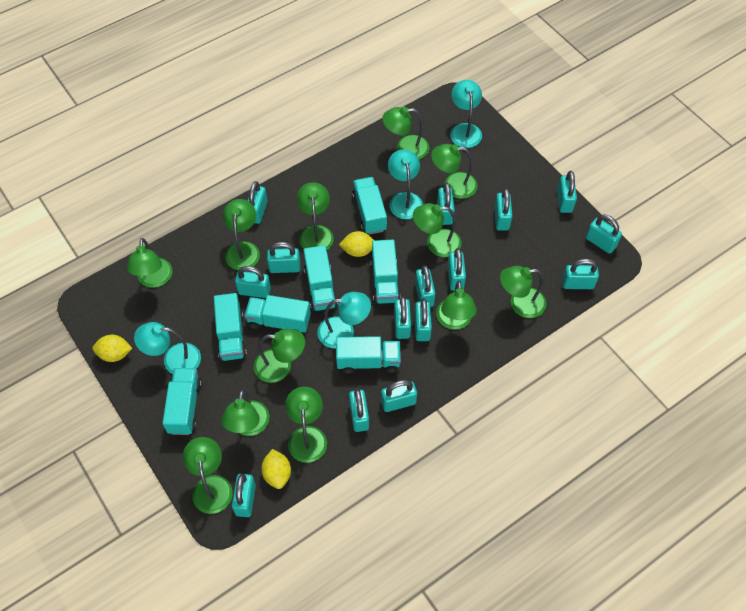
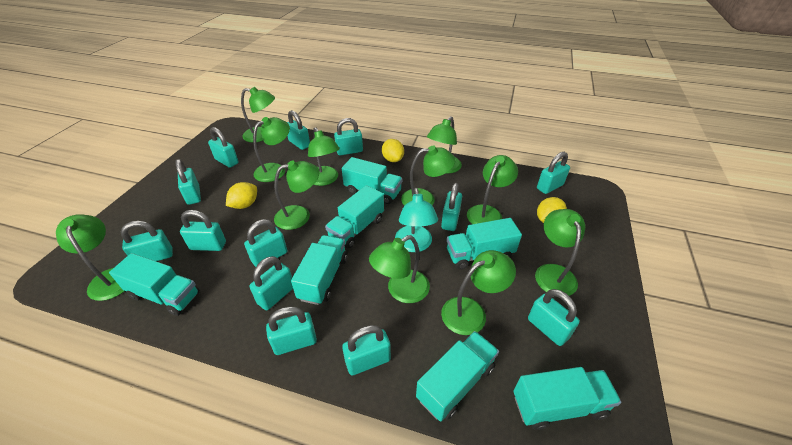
green lamp: [127,238,173,288] [183,437,233,514] [221,389,269,436] [223,199,260,270] [254,329,305,383] [285,387,327,463] [297,182,334,250] [382,107,429,159] [413,203,461,257] [431,144,478,199] [436,281,477,330] [500,266,546,318] = 12 -> [56,214,124,301] [241,87,275,142] [253,117,290,182] [274,160,320,230] [308,127,340,186] [369,235,430,303] [401,146,456,206] [427,116,462,173] [441,250,516,335] [467,155,518,224] [535,209,585,296] = 11
turquoise lamp: [134,322,201,374] [317,292,371,348] [388,149,423,219] [450,80,482,148] = 4 -> [395,188,438,252] = 1
turquoise padlock: [232,474,256,517] [235,266,271,298] [248,181,268,224] [267,242,301,273] [349,388,369,432] [381,380,417,412] [394,296,411,339] [414,299,432,341] [415,265,435,307] [437,183,455,225] [448,248,466,291] [494,188,512,230] [557,171,577,213] [562,259,599,289] [586,214,622,254] = 15 -> [121,221,173,261] [175,159,201,205] [180,210,226,251] [208,127,239,168] [244,219,288,267] [250,256,293,310] [266,306,317,355] [287,110,310,150] [334,118,363,156] [342,325,391,375] [441,183,462,231] [528,289,580,346] [537,152,570,194] = 13

